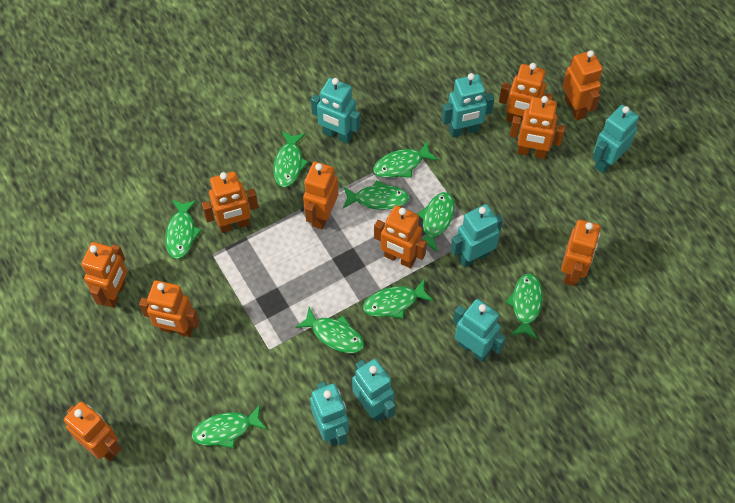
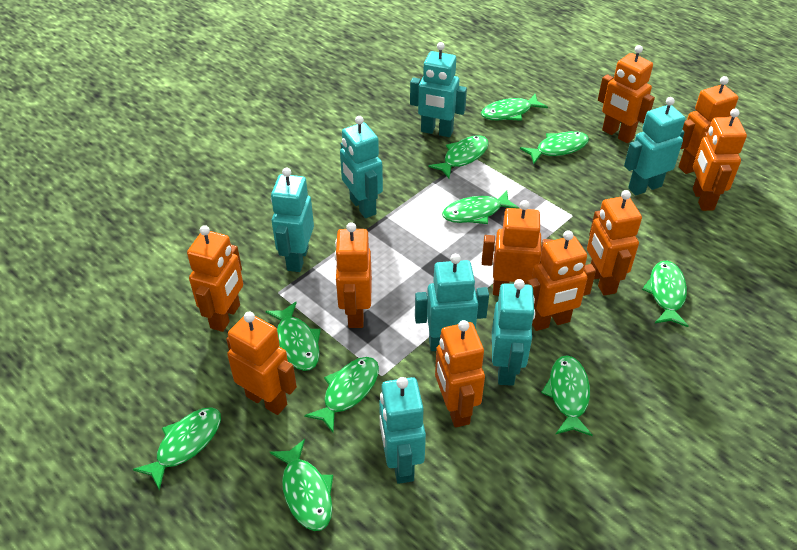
green fish: [165,200,201,259] [192,405,267,449] [273,131,308,187] [295,307,364,353] [343,180,410,210] [363,279,433,319] [373,141,438,178] [417,192,455,253] [506,273,543,339] = 9 -> [133,407,221,491] [266,302,321,371] [270,439,333,531] [304,357,379,433] [428,135,489,178] [442,190,519,224] [481,94,548,121] [520,131,589,164] [541,355,593,436] [642,261,689,327] = 10

